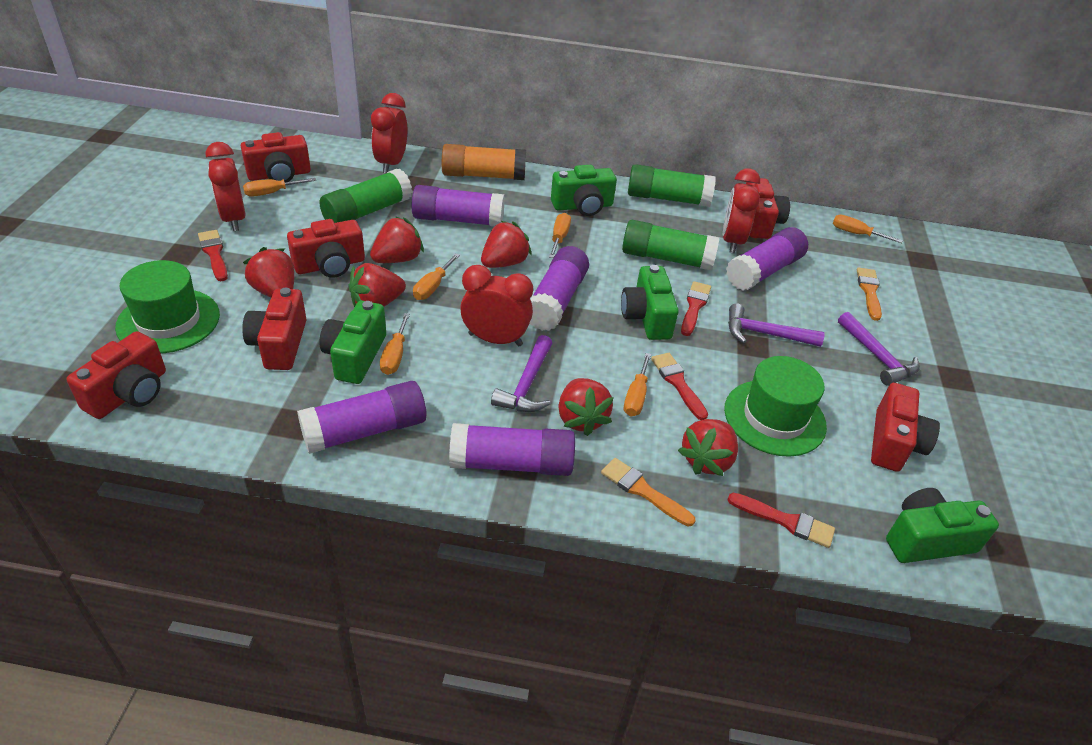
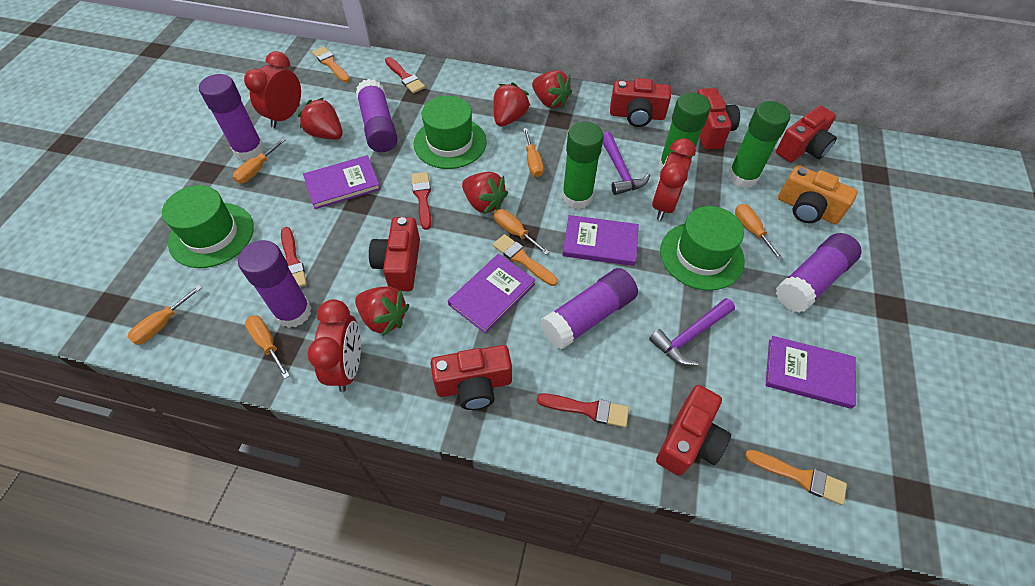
green camera: [319,301,386,384] [551,165,617,216] [621,265,678,340] [886,488,999,563] = 4 -> none = 0
green hat: [115,260,220,354] [724,356,827,457] = 2 -> [162,185,254,268] [414,96,487,169] [660,206,745,291] = 3
orange brush: [601,458,696,526] [857,267,882,321] = 2 -> [312,46,350,82] [493,234,558,286] [745,450,847,505] = 3
orange camera: none = 0 -> [778,165,858,224] = 1
orange glue stick: [442,144,526,180] = 1 -> none = 0
purple book: none = 0 -> [303,155,381,209] [448,254,535,334] [563,215,639,266] [766,336,856,409] = 4
purple hammer: [491,335,552,412] [728,303,825,347] [838,312,920,386] = 3 -> [603,131,650,195] [649,298,735,366] = 2
red clock: [206,142,246,231] [371,93,407,173] [460,265,533,347] [723,168,760,253] = 4 -> [244,51,301,128] [307,299,361,392] [652,138,696,220] = 3
red strawberry: [243,247,294,298] [349,263,406,307] [370,216,424,263] [481,221,532,268] [558,378,614,436] [678,419,738,476] = 6 -> [298,98,343,140] [355,286,409,336] [462,172,508,214] [493,82,530,127] [532,70,572,108] = 5

